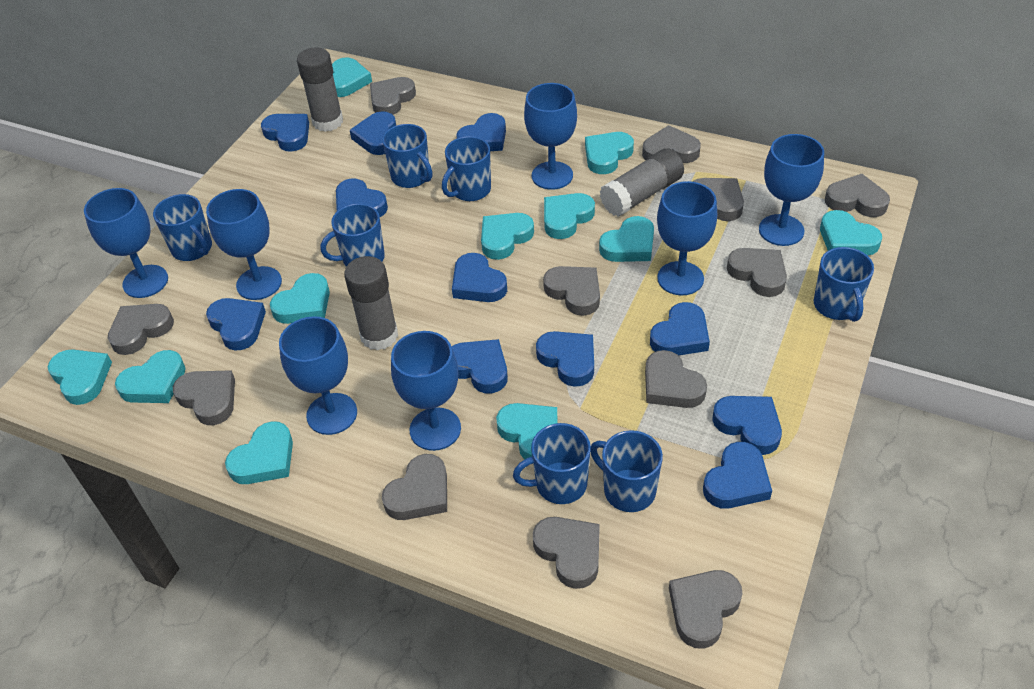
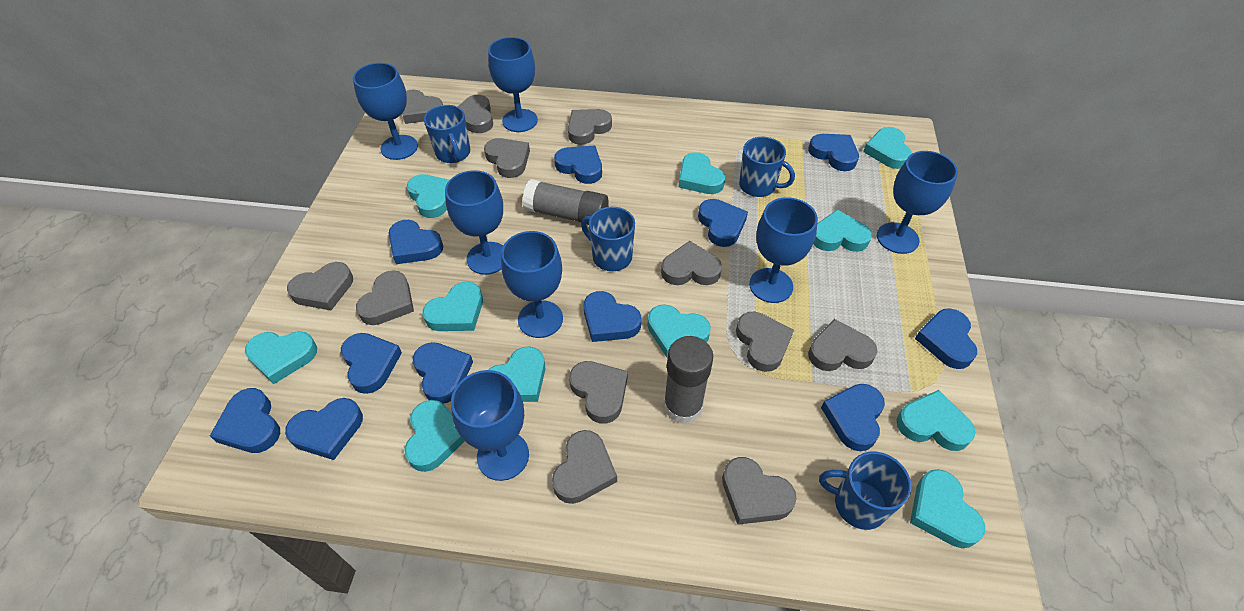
blue mug: [153,194,212,261] [321,203,385,267] [382,124,432,188] [442,136,491,201] [513,423,591,504] [590,430,663,512] [814,247,874,322] = 7 -> [424,105,470,163] [581,207,635,271] [739,137,795,197] [819,452,911,530] = 4
grey glue stick: [297,47,343,132] [344,256,398,351] [600,148,684,217] = 3 -> [522,179,609,225] [663,336,713,424] = 2

